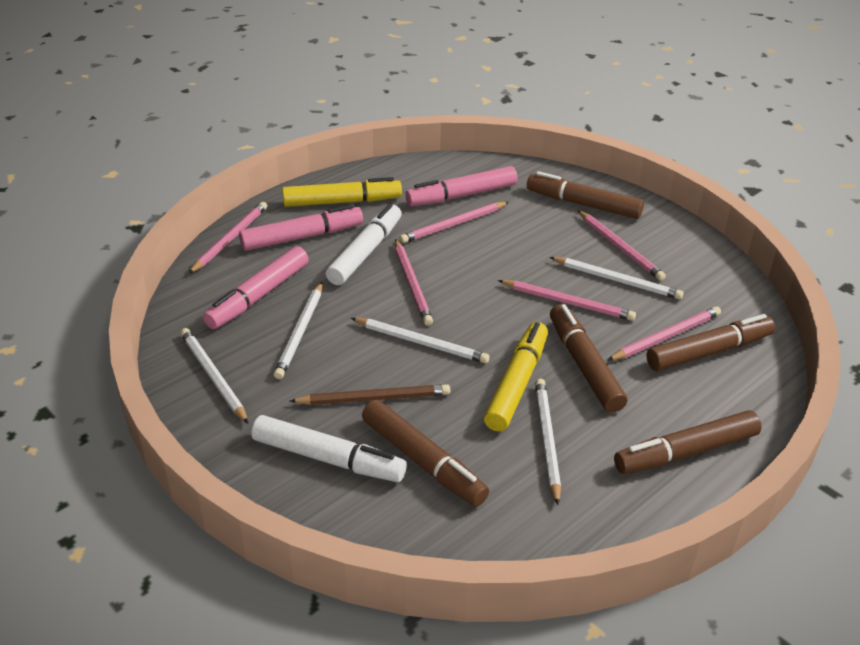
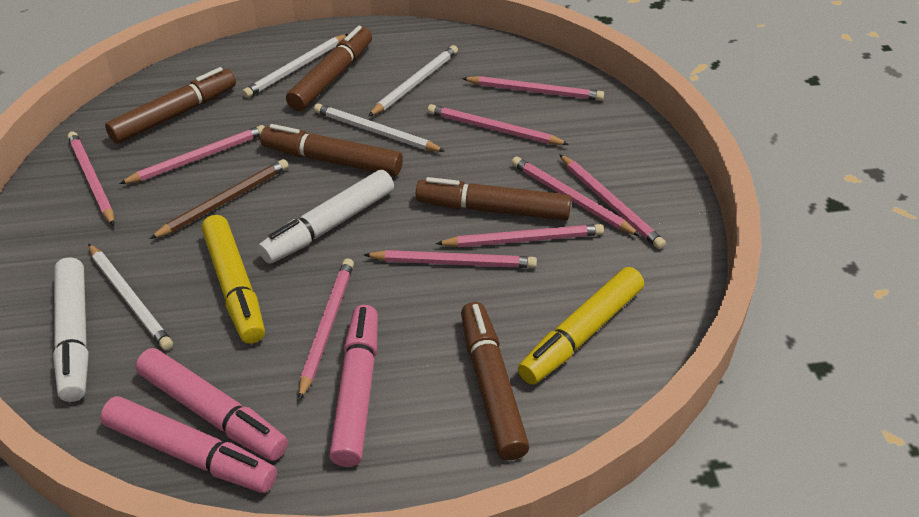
pink pencil: [188,202,267,274] [395,239,433,326] [400,202,509,243] [498,280,636,321] [578,210,666,281] [607,306,721,361] = 6 -> [67,131,114,226] [119,125,265,184] [298,258,354,400] [364,250,537,268] [428,104,569,145] [436,224,604,247] [462,76,604,101] [511,156,640,236] [559,154,666,249] = 9
white pencil: [180,328,248,423] [274,282,322,379] [351,318,490,364] [535,379,561,505] [550,257,684,300] = 5 -> [88,244,173,350] [242,34,348,98] [314,103,445,152] [368,45,458,117] = 4

